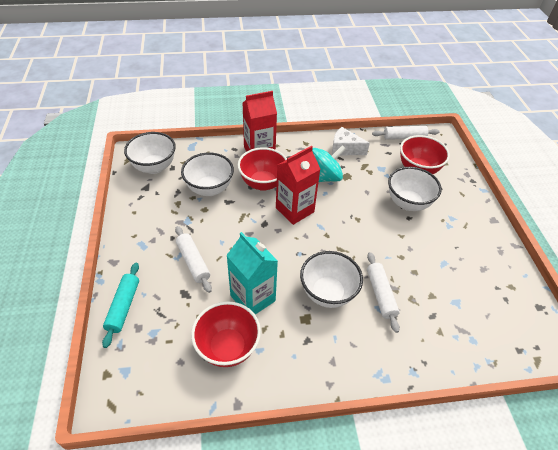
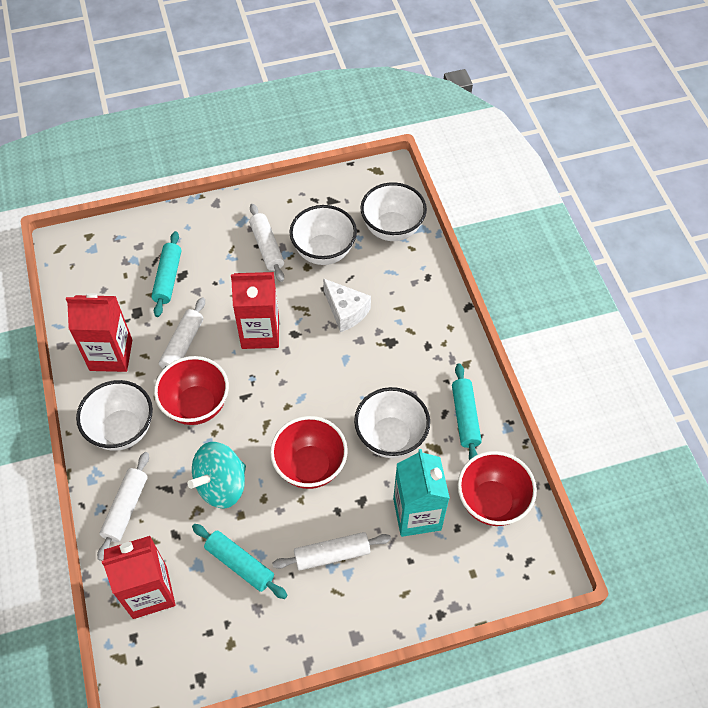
red carton: [243,91,277,152] [276,146,320,225] = 2 -> [66,293,132,372] [102,536,176,619] [231,272,279,349] = 3
turquoise rolling pin: [102,263,139,348] = 1 -> [151,231,181,317] [192,524,288,599] [452,363,482,460] = 3
white rolling pin: [175,226,212,293] [367,252,400,333] [372,126,440,140] = 3 -> [97,452,149,561] [156,297,205,380] [249,204,284,282] [272,532,391,571] = 4

